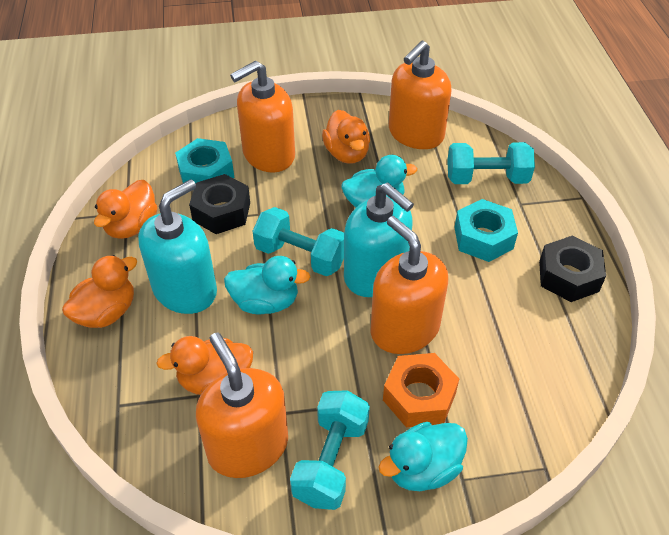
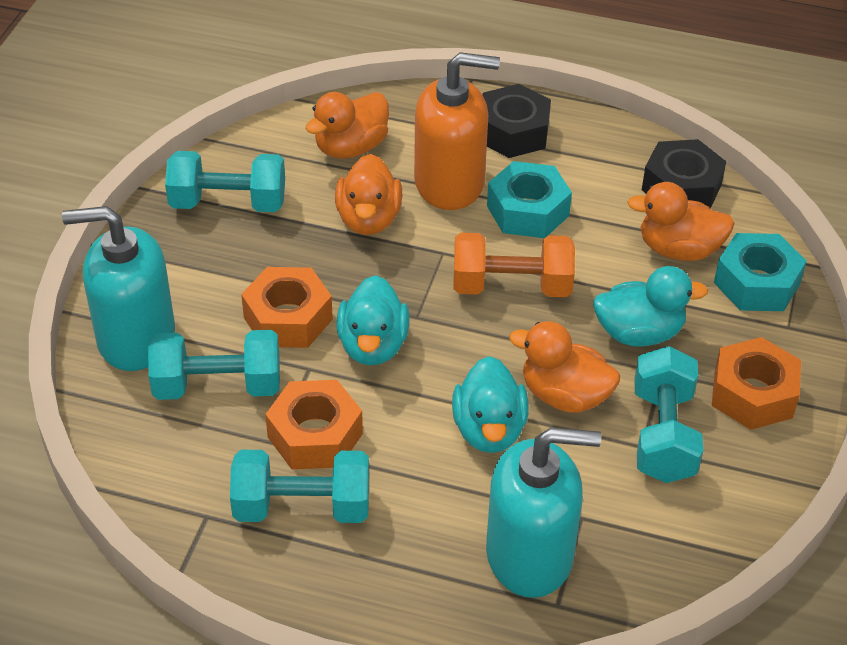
orange dumbbell: none = 0 -> [453,233,575,297] = 1
orange nut: [383,353,459,427] = 1 -> [241,267,333,348] [265,380,363,469] [712,337,801,430] = 3
orange soap dispenser: [196,332,288,478] [230,60,295,173] [370,216,448,354] [389,41,452,149] = 4 -> [414,52,500,210] = 1
turquoise dumbbell: [253,207,344,276] [290,390,370,510] [447,142,535,184] = 3 -> [148,330,280,400] [165,151,285,212] [230,450,369,523] [634,346,703,483] = 4

